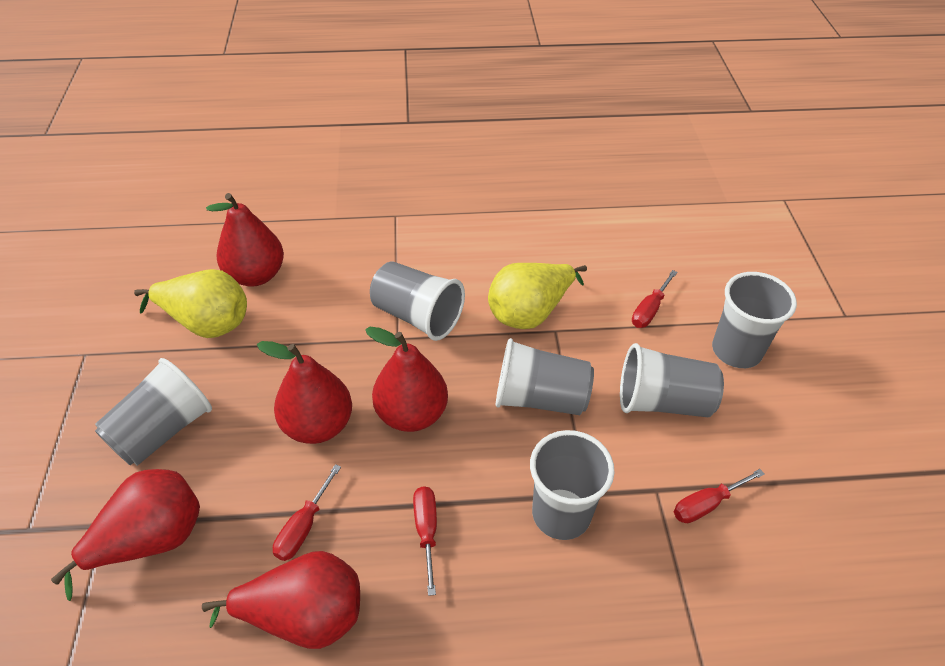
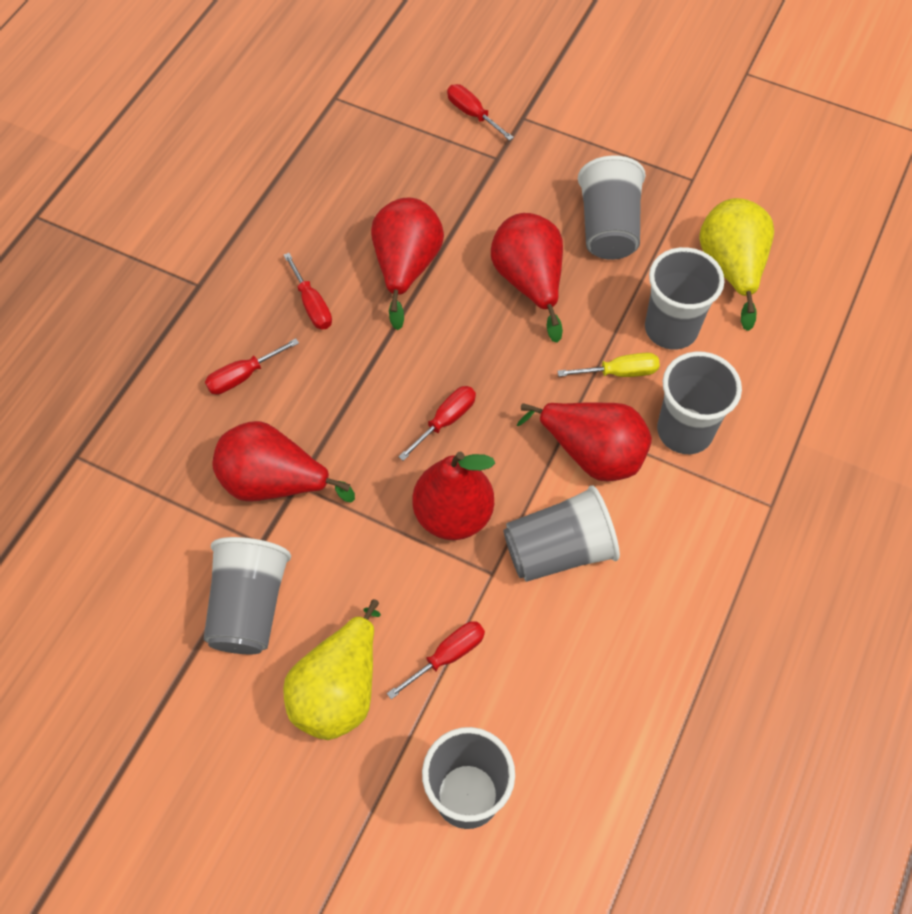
red screwdriver: [273,464,341,561] [413,486,437,596] [632,270,677,328] [674,469,764,523] = 4 -> [205,338,299,395] [284,253,332,329] [387,621,485,699] [398,386,476,461] [447,84,514,141] = 5
yellow screwdriver: none = 0 -> [557,353,660,377] = 1

